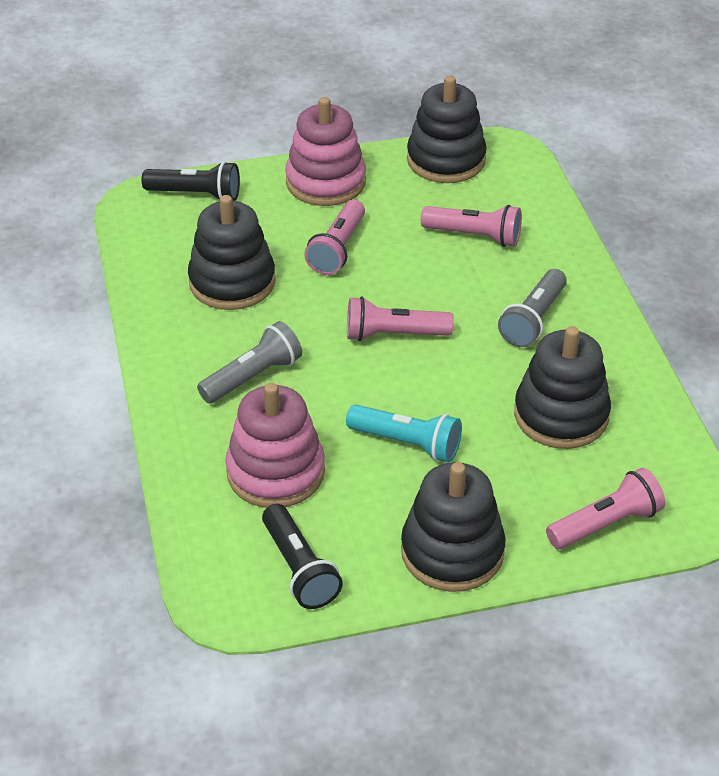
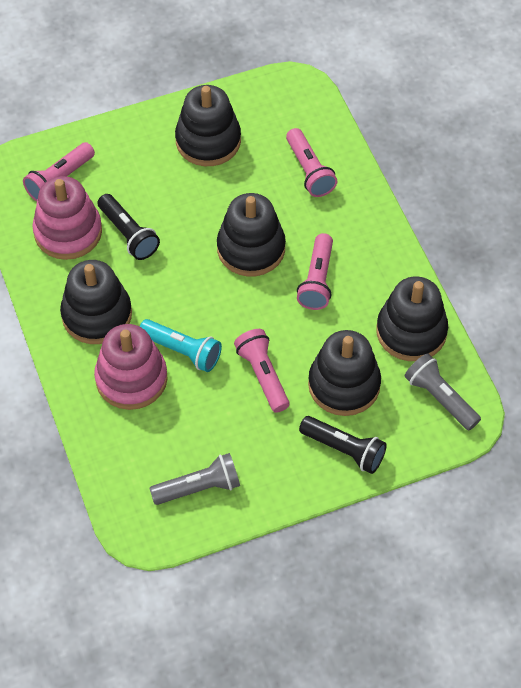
black stacking toy: [188,195,276,310] [401,462,506,592] [407,76,487,183] [514,326,611,449] = 4 -> [60,260,132,344] [175,85,241,166] [217,193,286,276] [308,330,381,416] [376,277,448,361] = 5

